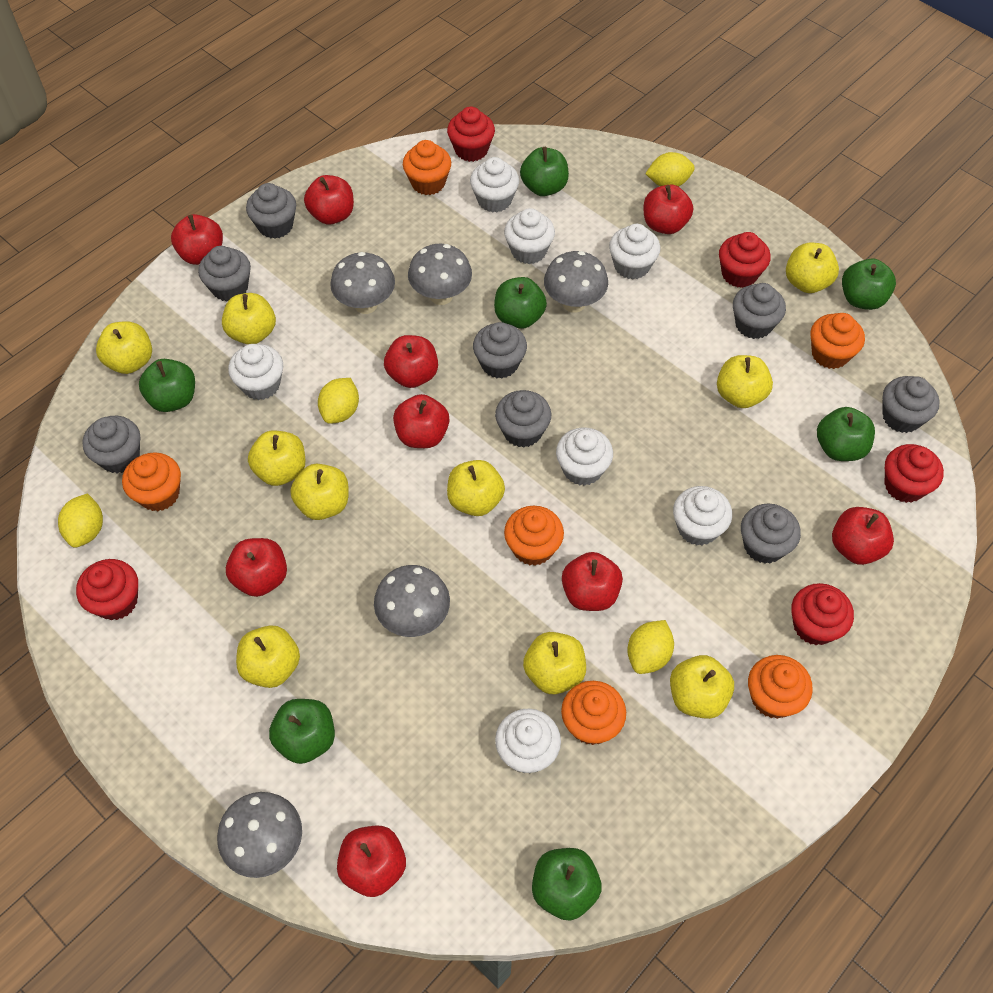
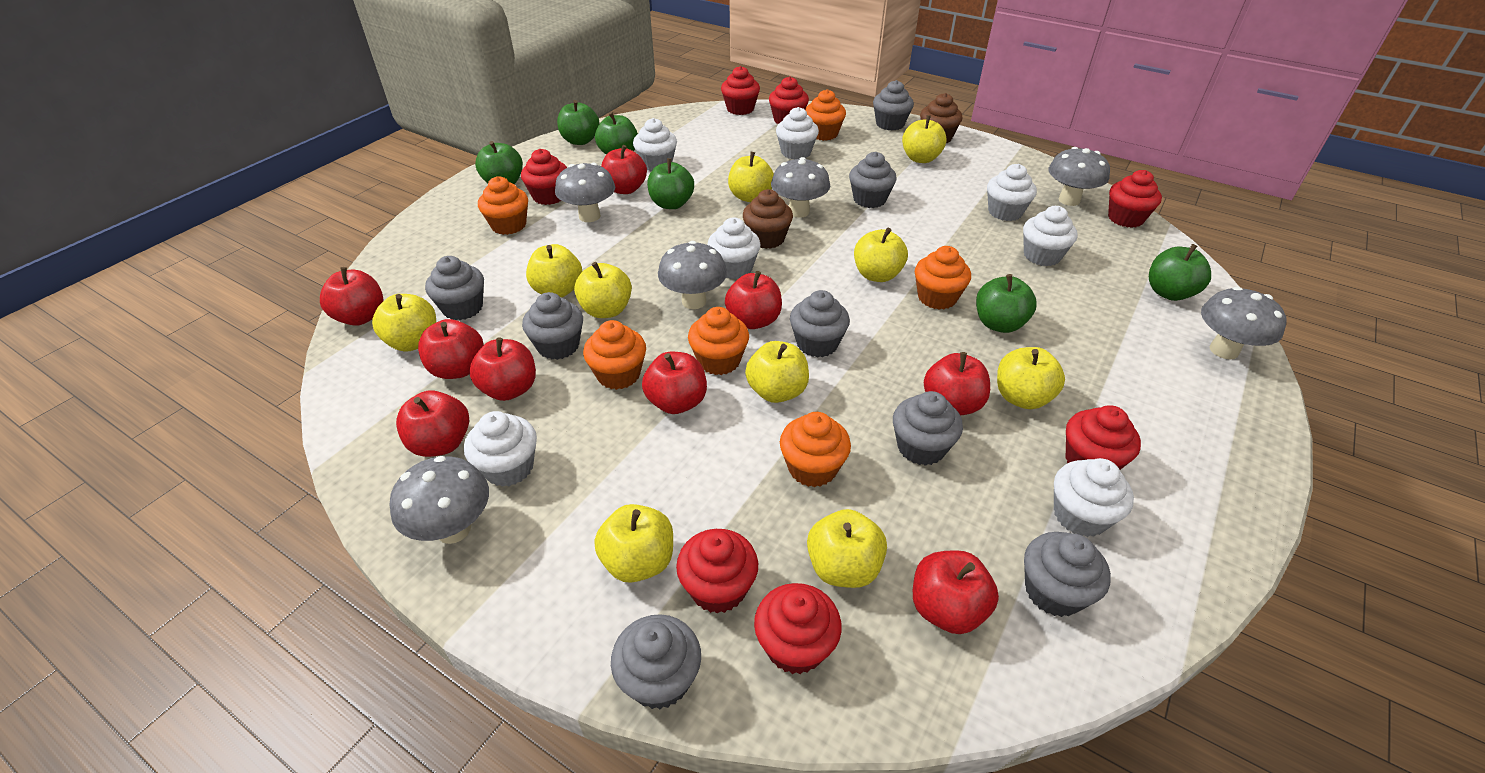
brown cupcake: none = 0 -> [743,189,793,249] [920,93,962,143] = 2
green apple: [139,359,195,412] [269,699,335,764] [494,277,547,329] [520,147,569,196] [532,848,602,921] [817,407,875,461] [842,258,896,310] = 7 -> [475,141,523,184] [557,100,600,145] [595,112,638,155] [647,158,694,209] [976,274,1037,333] [1149,244,1211,301] = 6
grey mushroom: [217,792,302,878] [330,252,395,314] [374,565,450,637] [408,244,472,305] [544,251,608,313] = 5 -> [390,456,489,544] [555,162,615,222] [658,241,727,309] [771,157,830,218] [1049,147,1110,206] [1201,287,1287,359] = 6
red cupcake: [76,559,138,620] [447,107,495,162] [719,232,771,288] [791,583,854,645] [885,444,944,503] = 5 -> [521,149,567,205] [676,529,758,614] [721,66,760,115] [754,583,842,674] [769,76,809,124] [1066,405,1141,470] [1108,170,1162,228] = 7
yellow lemon: [58,493,103,548] [318,378,359,424] [627,620,674,674] [645,152,695,187] = 4 -> none = 0

